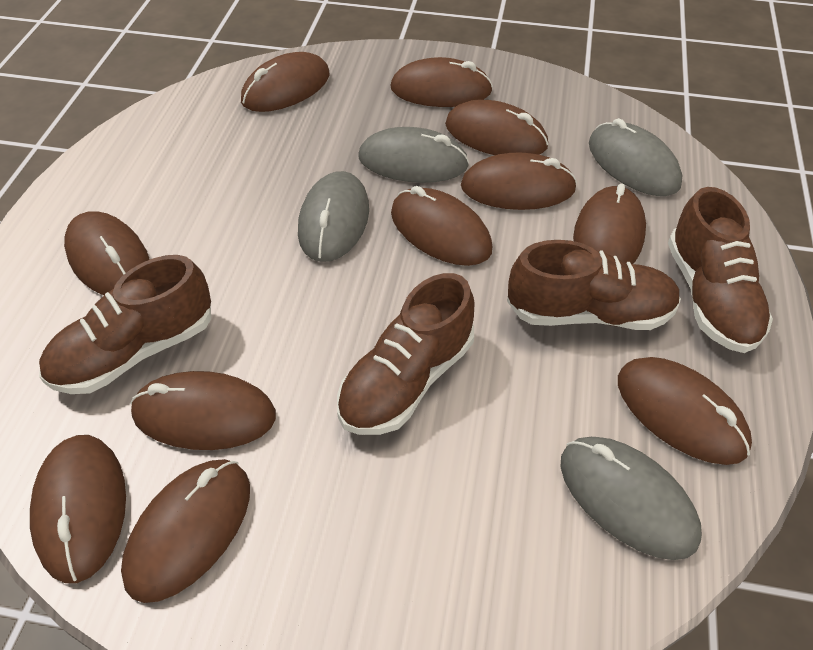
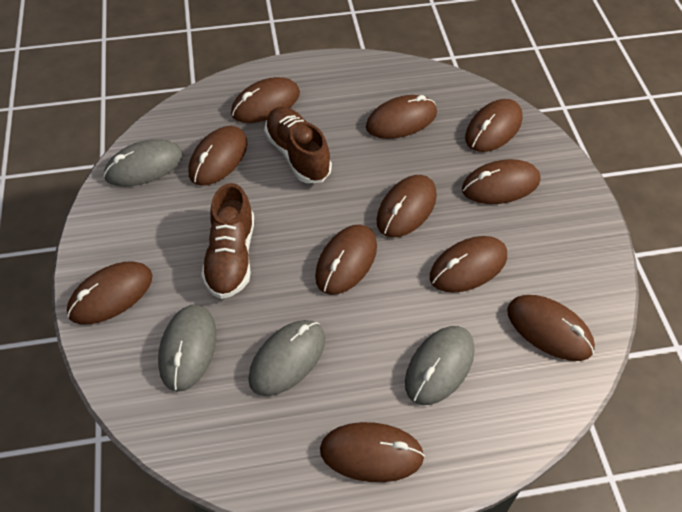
brown shoe: [39,255,211,394] [337,273,475,435] [507,240,681,330] [668,187,773,353] = 4 -> [201,183,254,299] [264,107,332,183] = 2

